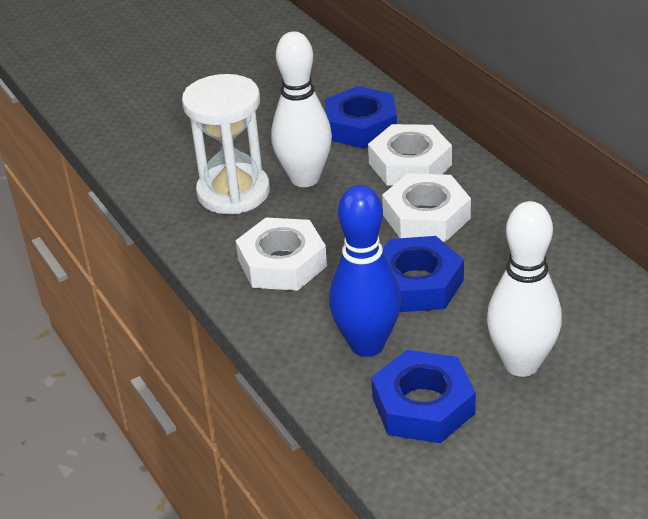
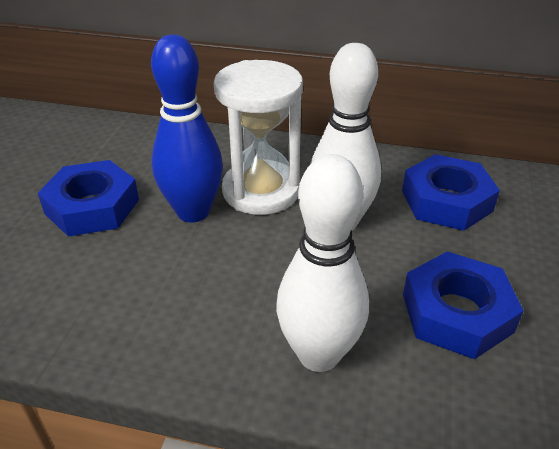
white nut: [235,218,327,291] [368,124,452,186] [382,173,471,242] = 3 -> none = 0

